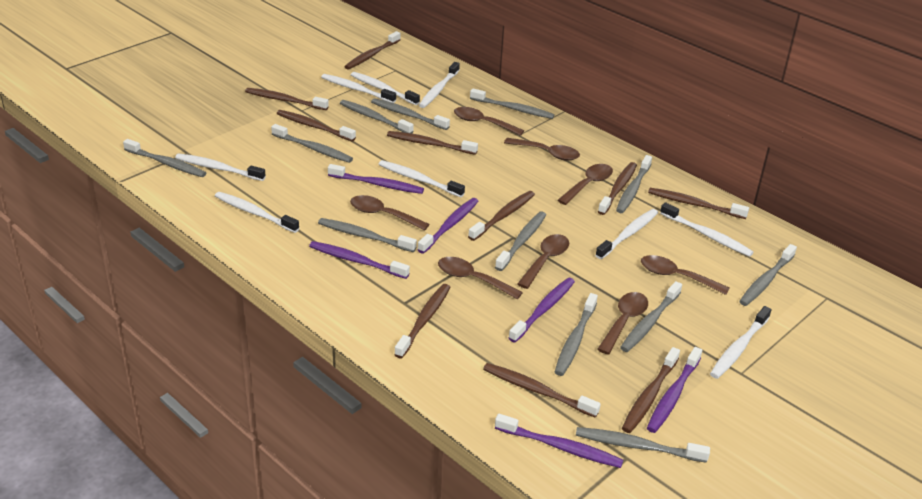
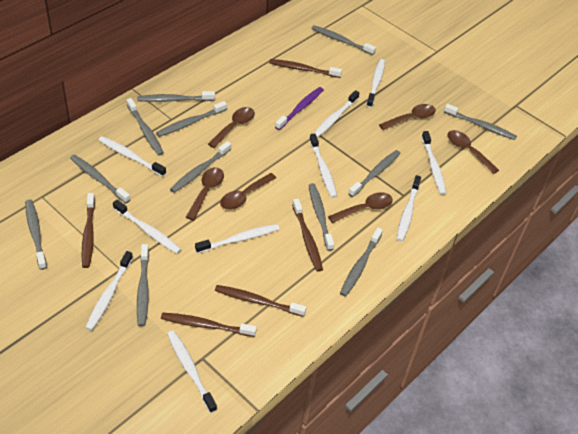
brown spoon: [350,195,430,231] [438,257,523,299] [454,107,524,136] [504,138,580,161] [517,234,569,289] [557,164,613,205] [597,292,648,355] [641,255,729,295] = 8 -> [186,167,224,220] [208,107,255,148] [220,173,276,210] [328,192,393,223] [379,104,436,130] [448,130,499,174] = 6
brown toothbrush: [245,88,329,110] [277,110,356,141] [344,31,401,69] [387,131,478,155] [394,284,450,358] [468,191,535,241] [483,363,601,418] [598,162,637,215] [622,347,680,433] [648,188,749,219] = 10 -> [82,193,95,268] [161,312,257,337] [215,285,306,317] [269,59,342,78] [292,199,323,272] = 5
purple toothbrush: [309,241,410,279] [328,164,424,194] [418,198,479,253] [495,414,623,468] [509,278,575,343] [647,347,702,433] = 6 -> [275,87,324,130] = 1
white toothbrush: [175,153,266,181] [215,192,299,233] [321,74,396,103] [351,72,420,105] [378,160,465,197] [419,62,460,108] [595,209,658,259] [660,202,754,257] [710,306,772,379] = 9 -> [85,251,133,331] [99,136,166,177] [113,200,181,254] [167,330,217,413] [195,224,280,253] [309,133,337,198] [313,90,360,138] [366,59,385,108] [397,175,421,242] [421,131,446,195] = 10

